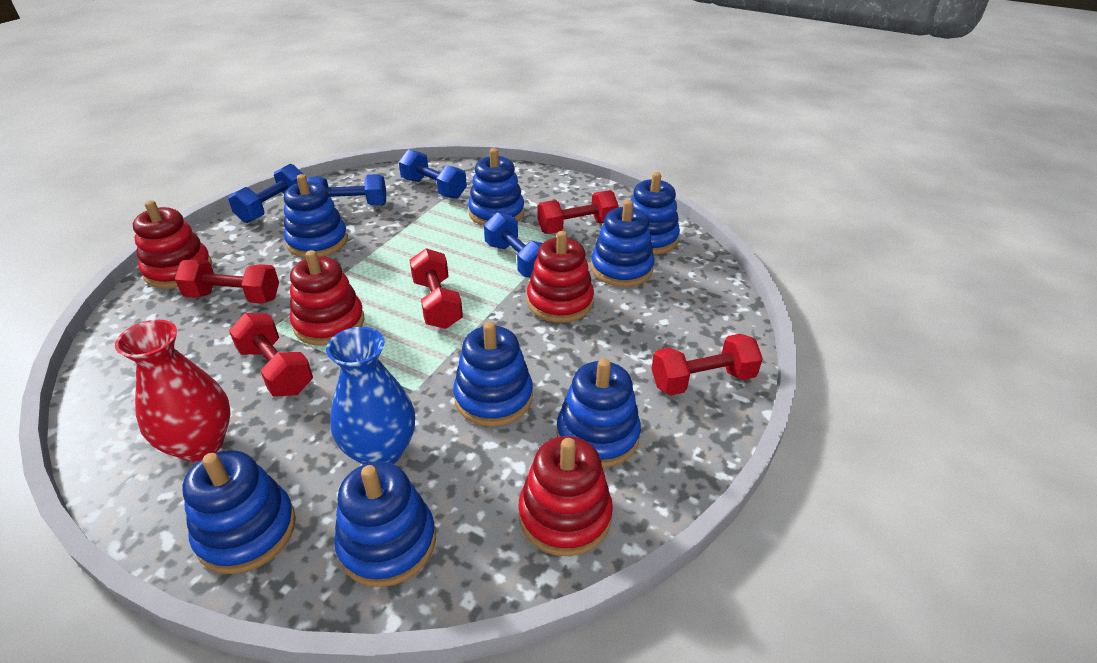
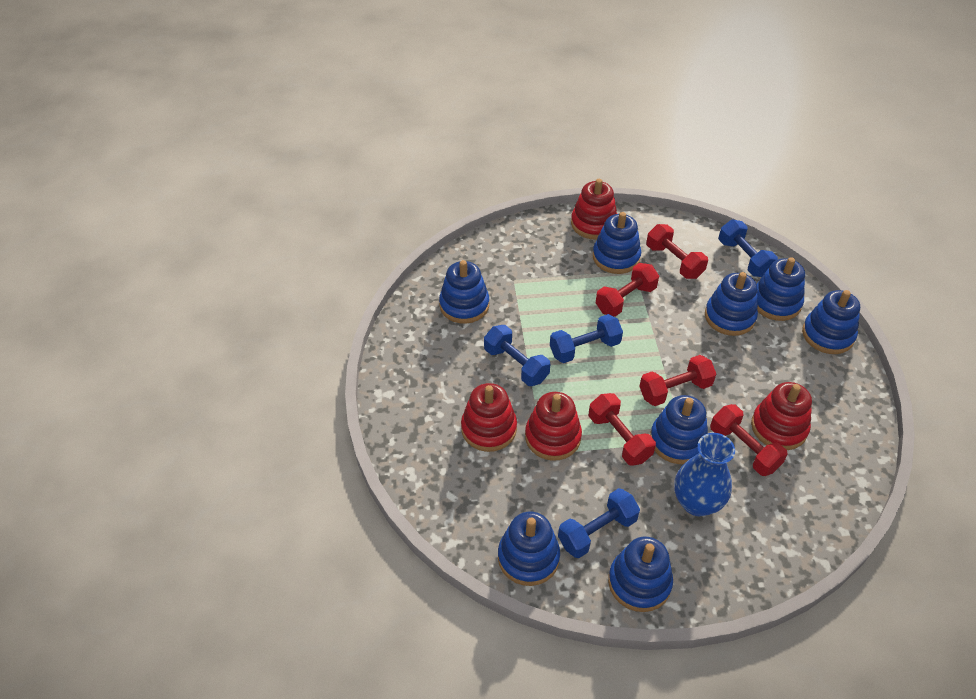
red vase: [115,320,230,462] = 1 -> none = 0

